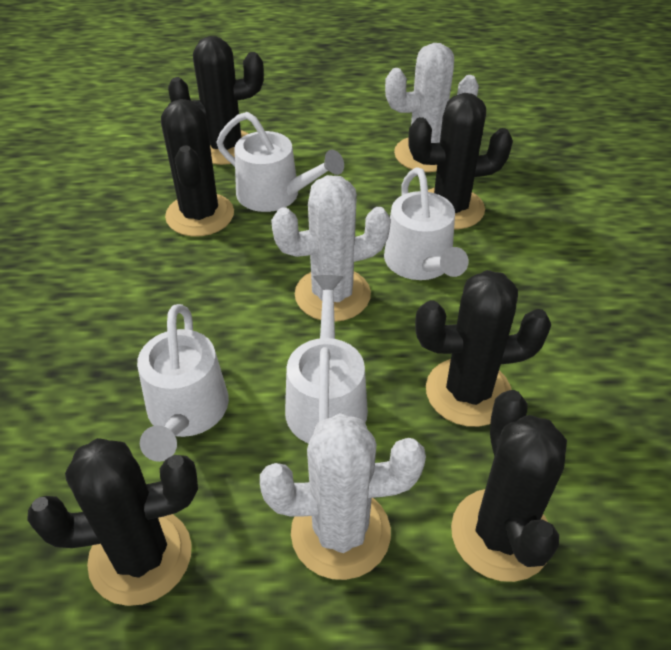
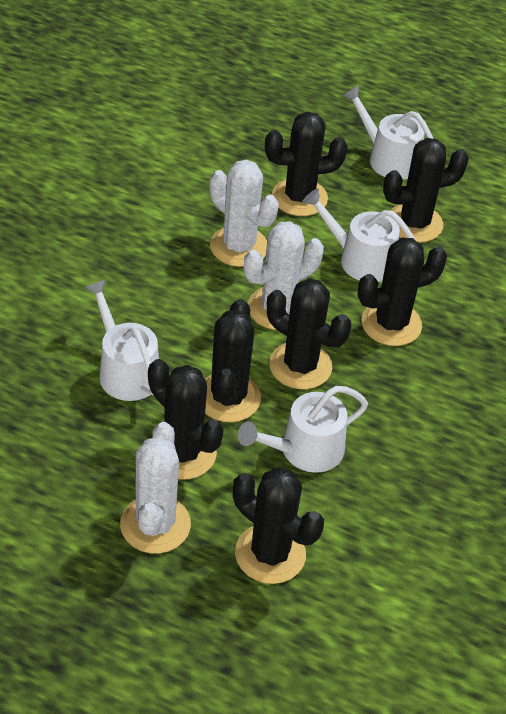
black cactus: [27,438,198,606] [161,99,234,236] [168,36,264,165] [408,93,513,229] [415,270,551,427] [451,390,567,582] = 6 -> [148,359,224,480] [205,299,261,422] [233,467,324,584] [265,112,348,216] [267,278,351,389] [357,237,447,346] [383,138,469,242] = 7

